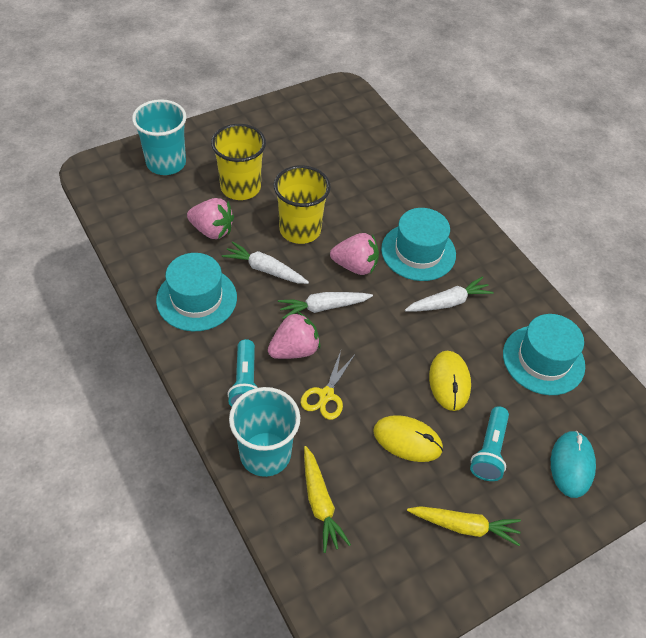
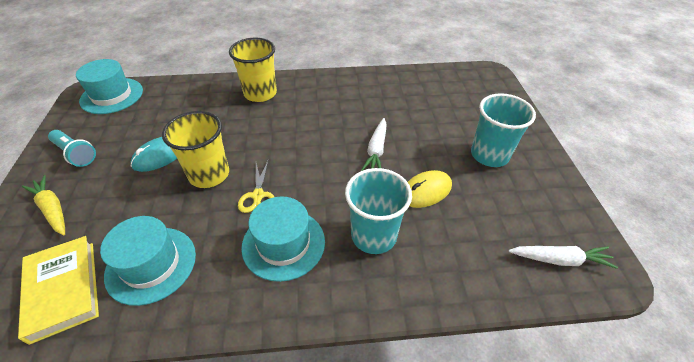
pink strawberry: [187,198,234,239] [268,311,320,359] [330,233,379,275] = 3 -> none = 0
turquoise flashlight: [227,339,258,407] [470,406,509,481] = 2 -> [48,130,96,167] = 1
white carrot: [222,241,309,284] [278,292,373,319] [405,276,494,312] = 3 -> [361,118,387,171] [508,246,618,269] = 2
yellow book: none = 0 -> [18,236,99,345] = 1
yellow carrot: [304,446,351,553] [407,506,521,546] = 2 -> [22,175,65,236] = 1
yellow mouse: [373,415,443,462] [429,351,471,411] = 2 -> [408,170,452,208] = 1

